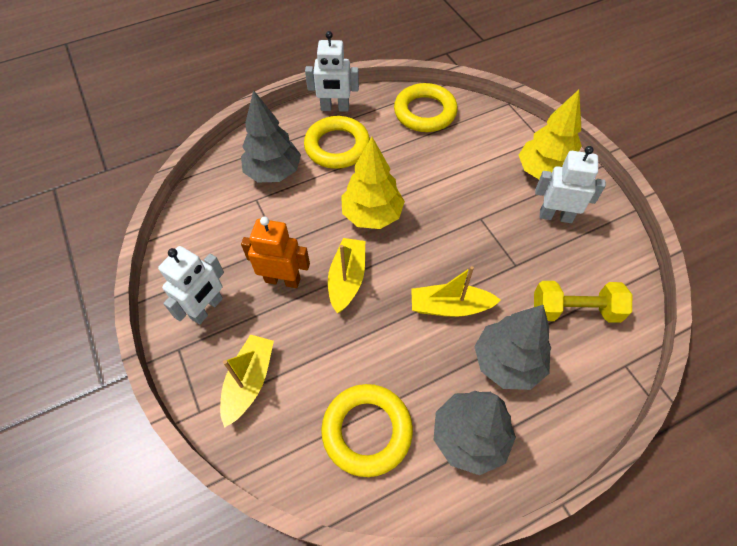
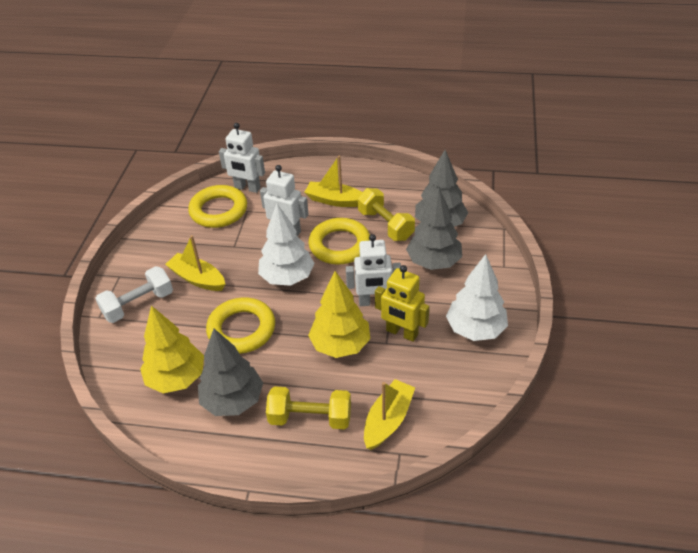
orange robot: [241,217,310,288] = 1 -> none = 0
white dumbbell: none = 0 -> [95,266,173,323] = 1
white tree: none = 0 -> [258,204,315,286] [446,254,508,341] = 2
yellow dumbbell: [534,281,632,323] = 1 -> [266,386,351,429] [358,188,415,241] = 2
yellow robot: none = 0 -> [375,265,429,342] = 1

